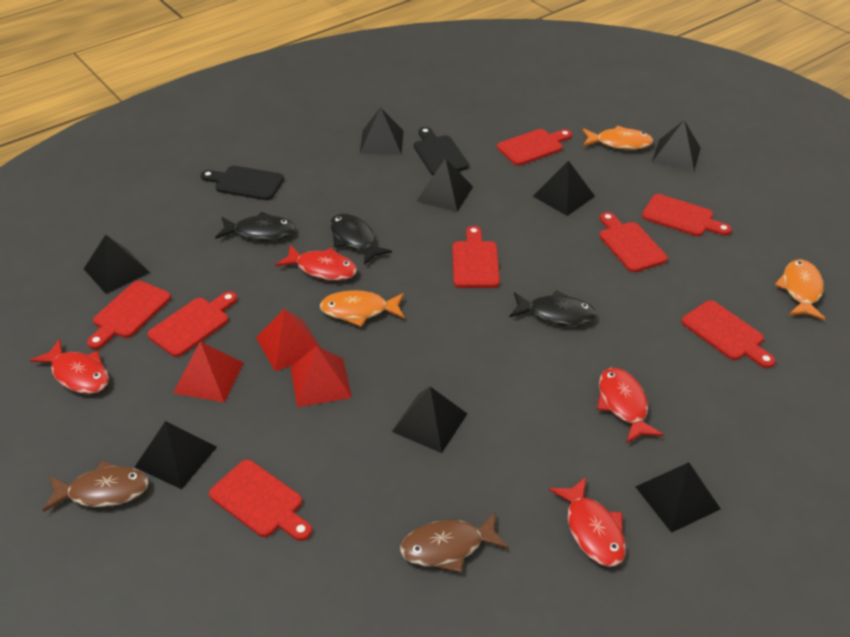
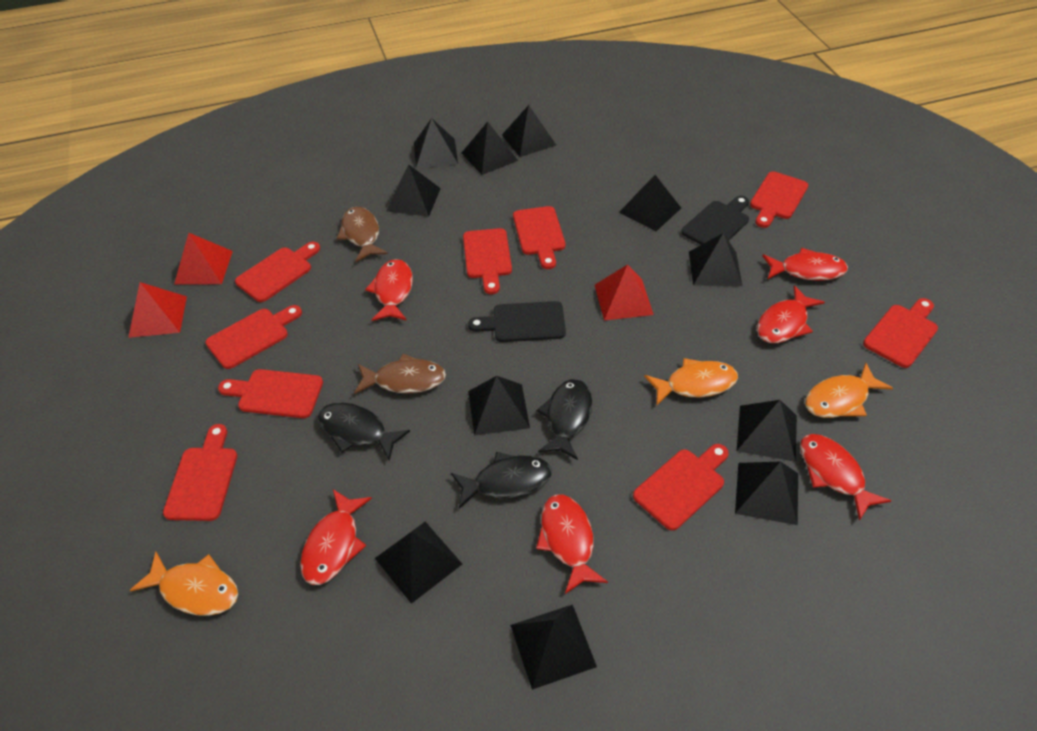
black pyramid: [84,235,150,294] [135,421,217,489] [360,107,403,155] [392,387,467,453] [416,158,473,212] [533,161,595,216] [635,462,720,533] [652,120,701,171] = 8 -> [375,522,462,604] [386,164,441,217] [414,118,458,168] [462,122,518,175] [468,376,530,435] [502,105,556,157] [510,605,597,690] [619,175,681,231] [689,233,742,286] [735,461,798,525] [737,400,797,462] = 11
red cutting board: [87,280,171,349] [147,291,237,357] [209,460,312,541] [452,226,500,288] [497,129,572,166] [599,212,668,272] [642,194,732,236] [681,300,776,368] = 8 -> [163,424,237,521] [205,305,302,369] [218,369,323,418] [235,242,320,302] [463,228,512,294] [513,206,565,269] [633,444,729,531] [750,171,808,228] [863,298,938,368] = 9
red fish: [30,339,109,394] [275,245,357,281] [549,477,626,567] [597,368,664,444] = 4 -> [300,489,372,585] [365,259,413,321] [536,494,608,594] [757,285,825,343] [762,248,848,281] [800,434,891,521] = 6

